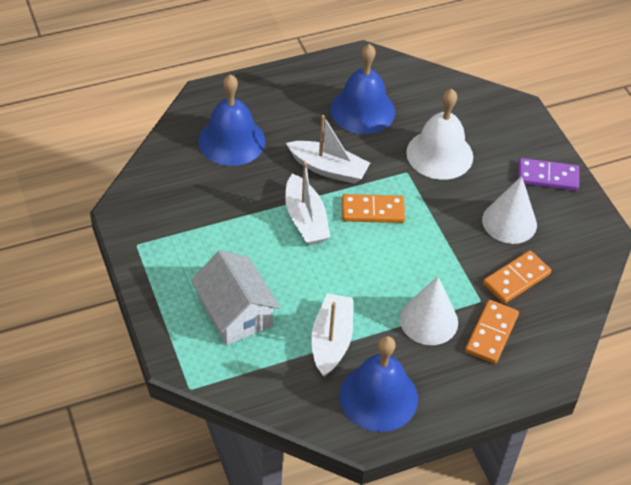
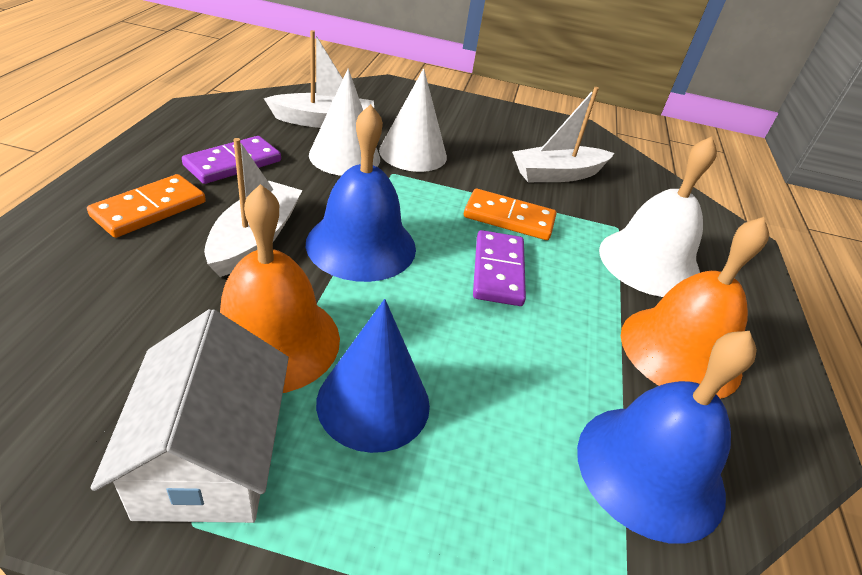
blue bell: [198,74,265,166] [330,44,395,134] [339,336,418,432] = 3 -> [306,104,416,282] [577,331,757,543] = 2
blue cone: none = 0 -> [316,299,430,453] = 1
orange bell: none = 0 -> [220,184,340,393] [621,217,769,399] = 2
orange domino: [342,194,405,223] [465,300,519,364] [483,250,551,304] = 3 -> [87,174,206,238] [464,189,557,240] = 2
purple domino: [517,158,579,191] = 1 -> [182,136,281,184] [473,230,526,306] = 2

